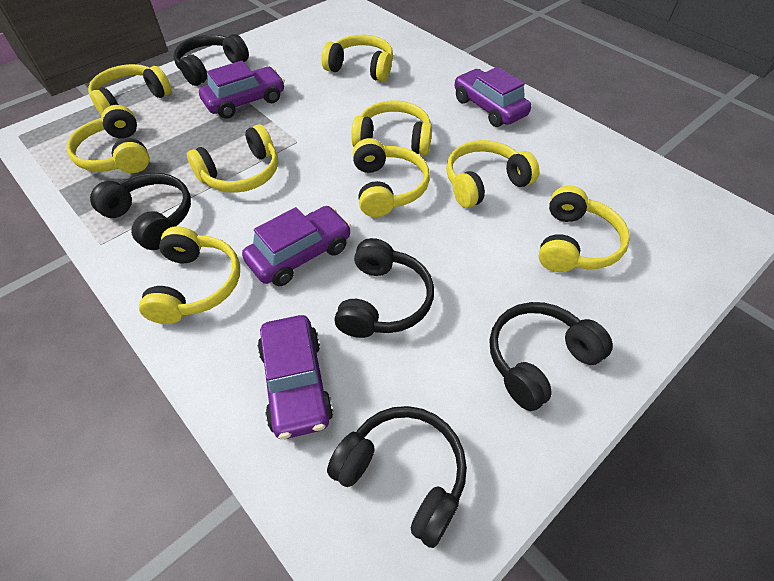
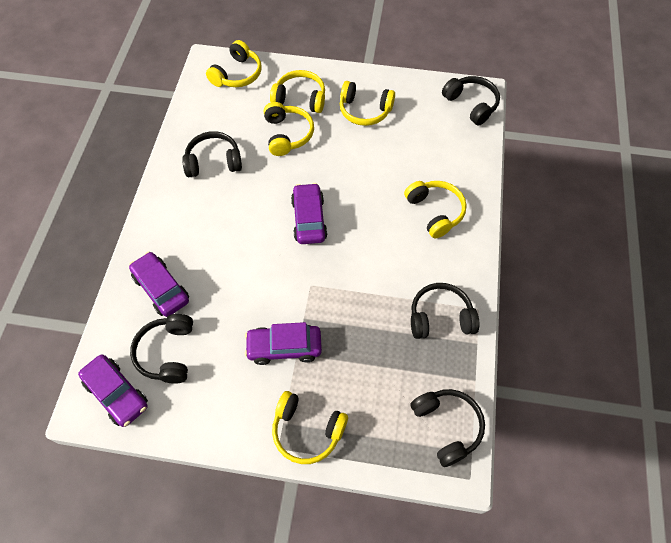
yellow headphones: [67,105,150,173] [88,64,172,115] [139,226,240,324] [187,124,278,193] [321,35,393,82] [351,100,432,155] [352,138,430,217] [446,140,539,208] [538,186,630,272] = 9 -> [206,40,262,87] [264,102,314,156] [270,70,325,113] [272,391,348,464] [340,81,395,126] [404,181,467,238] = 6

